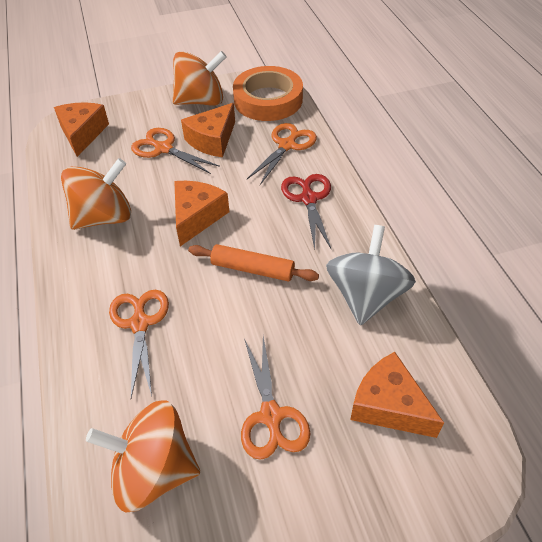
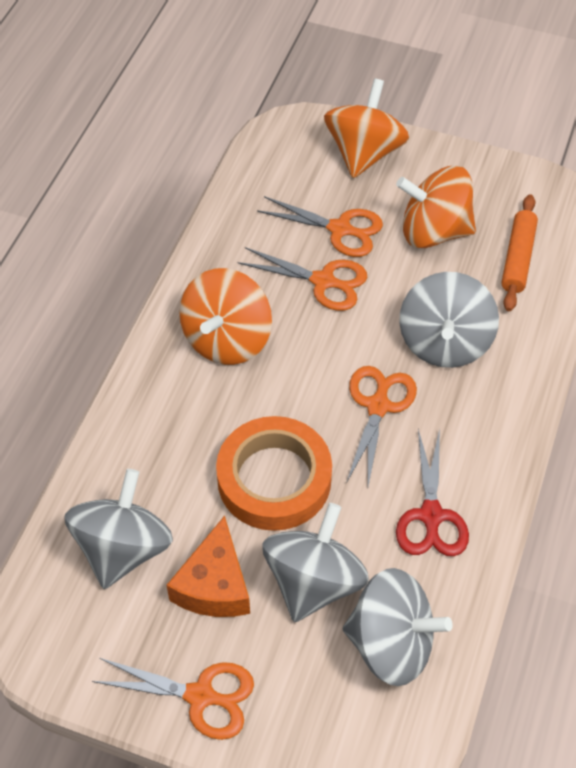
grey spinning top: [326,225,416,325] = 1 -> [64,469,173,589] [262,503,369,622] [343,568,453,686] [399,272,499,368] = 4
orange cheese: [54,102,109,157] [174,181,230,246] [181,103,235,157] [350,352,444,438] = 4 -> [166,516,250,617] = 1

